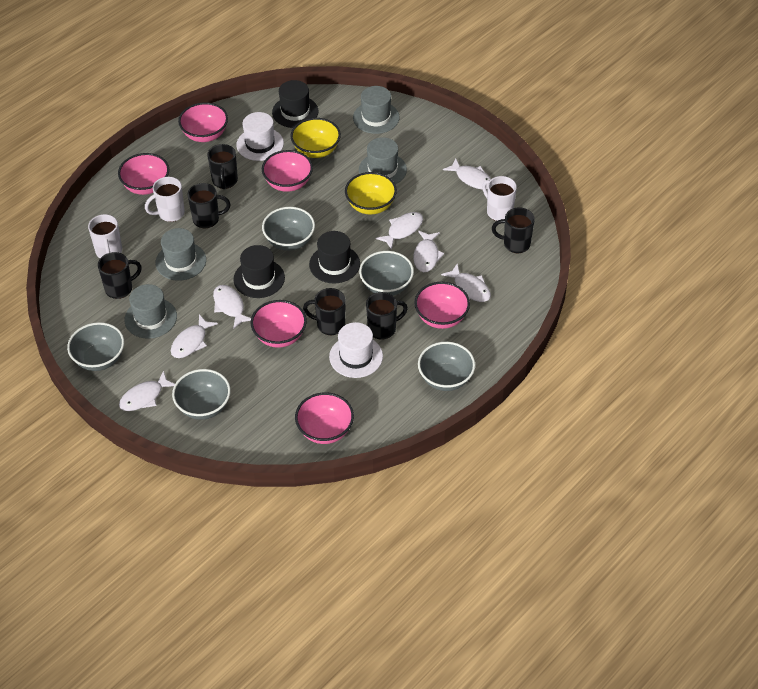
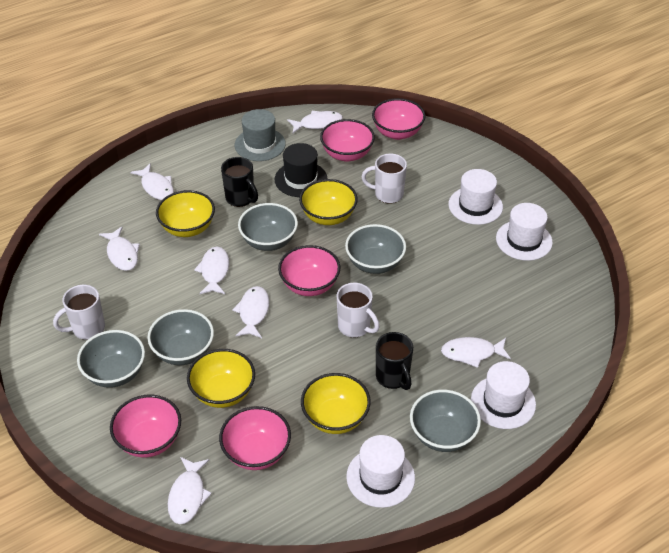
black hat: [233,245,285,298] [272,80,318,128] [309,231,360,283] = 3 -> [275,143,327,197] = 1
black mug: [98,252,142,299] [187,183,230,228] [207,144,238,189] [303,288,345,335] [366,292,408,340] [492,207,535,253] = 6 -> [221,157,258,207] [376,332,413,390] = 2
grey hat: [124,284,177,339] [155,228,206,281] [353,86,400,134] [359,137,407,184] = 4 -> [235,109,286,161] = 1
pink bowl: [118,153,169,195] [178,102,228,142] [251,300,307,348] [262,150,313,192] [295,392,354,444] [414,282,470,329] = 6 -> [110,394,181,458] [219,406,291,470] [278,245,340,296] [320,119,375,162] [372,98,426,140] = 5
white hat: [236,112,284,161] [329,322,383,378] = 2 -> [346,435,415,508] [449,169,503,225] [471,361,536,429] [496,203,553,261] = 4
yellow bowl: [290,118,341,158] [345,172,397,214] = 2 -> [156,190,215,237] [187,349,255,408] [299,179,358,225] [301,373,371,434] = 4

